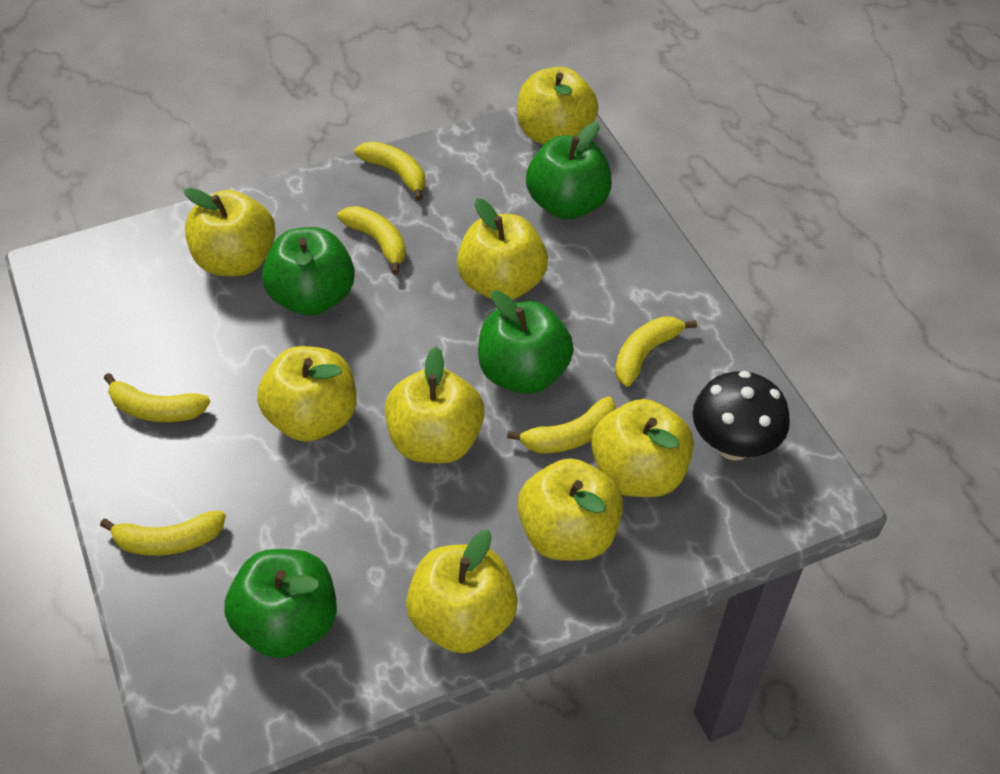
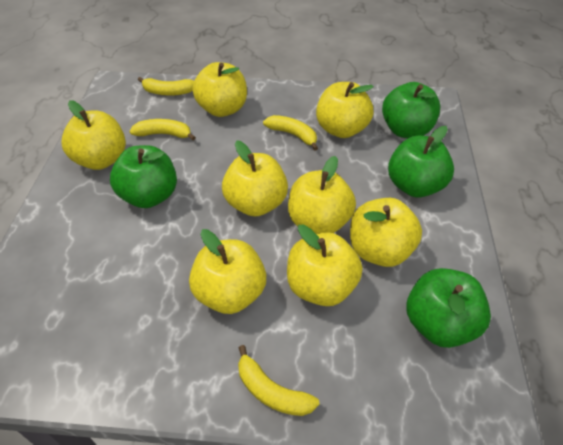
black mushroom: [693,371,790,460] = 1 -> none = 0
yellow banana: [100,511,226,556] [104,373,210,422] [337,206,406,275] [354,141,425,201] [507,397,616,453] [615,316,697,387] = 6 -> [129,119,196,141] [138,77,194,96] [238,345,319,416] [263,115,318,151] = 4

